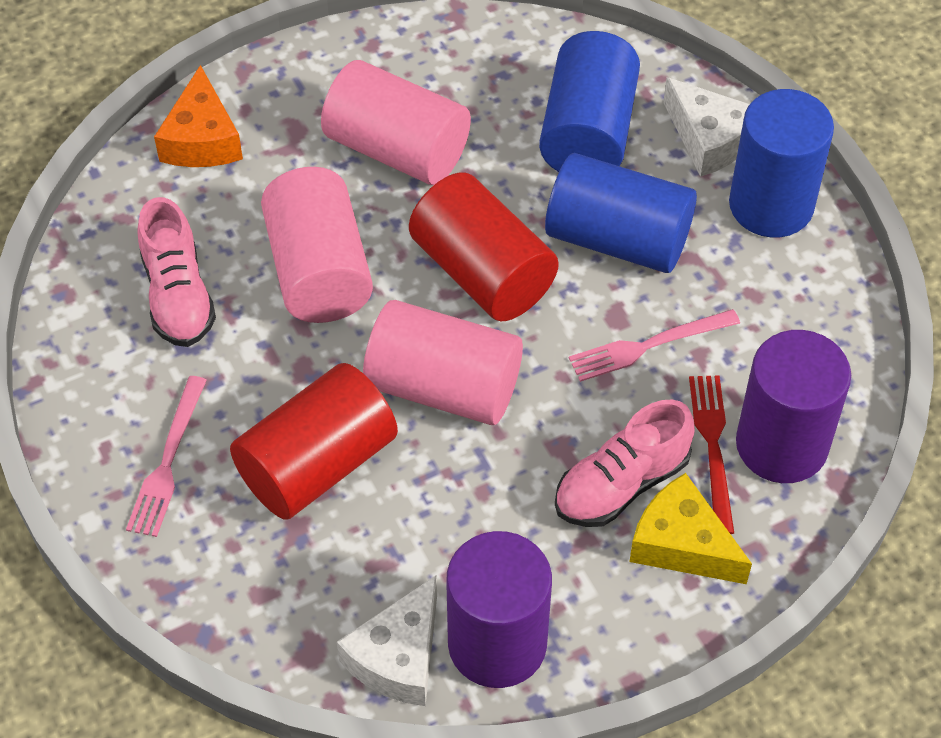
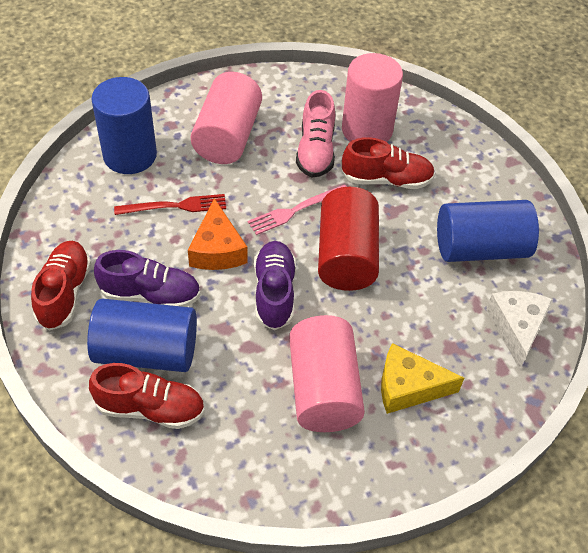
pink fork: [126,376,207,537] [569,309,740,382] = 2 -> [248,185,347,235] = 1
pink shoe: [137,197,216,347] [555,399,695,527] = 2 -> [296,90,335,178] = 1
purple cylinder: [446,531,552,688] [736,330,851,483] = 2 -> none = 0
purple shoe: none = 0 -> [94,250,201,307] [254,241,296,330] = 2
red cylinder: [230,363,398,520] [409,172,559,321] = 2 -> [318,187,379,291] = 1
red shoe: none = 0 -> [31,241,91,330] [89,363,205,429] [342,137,435,189] = 3
white cheese: [337,575,437,706] [663,77,750,177] = 2 -> [486,291,553,369] = 1

